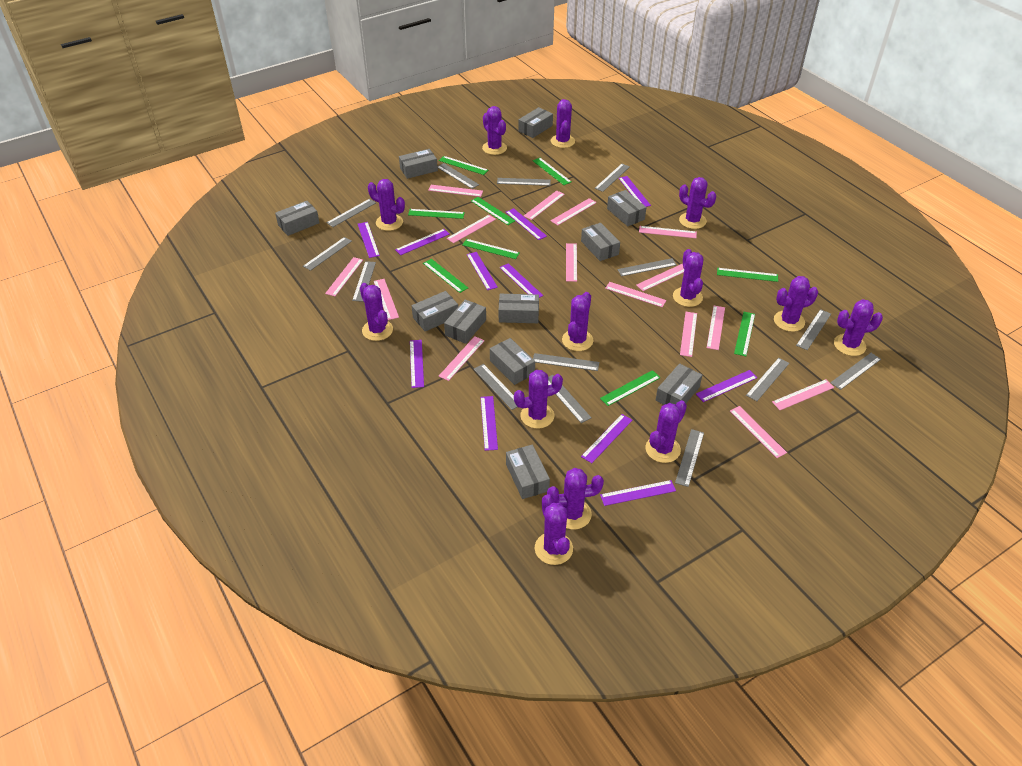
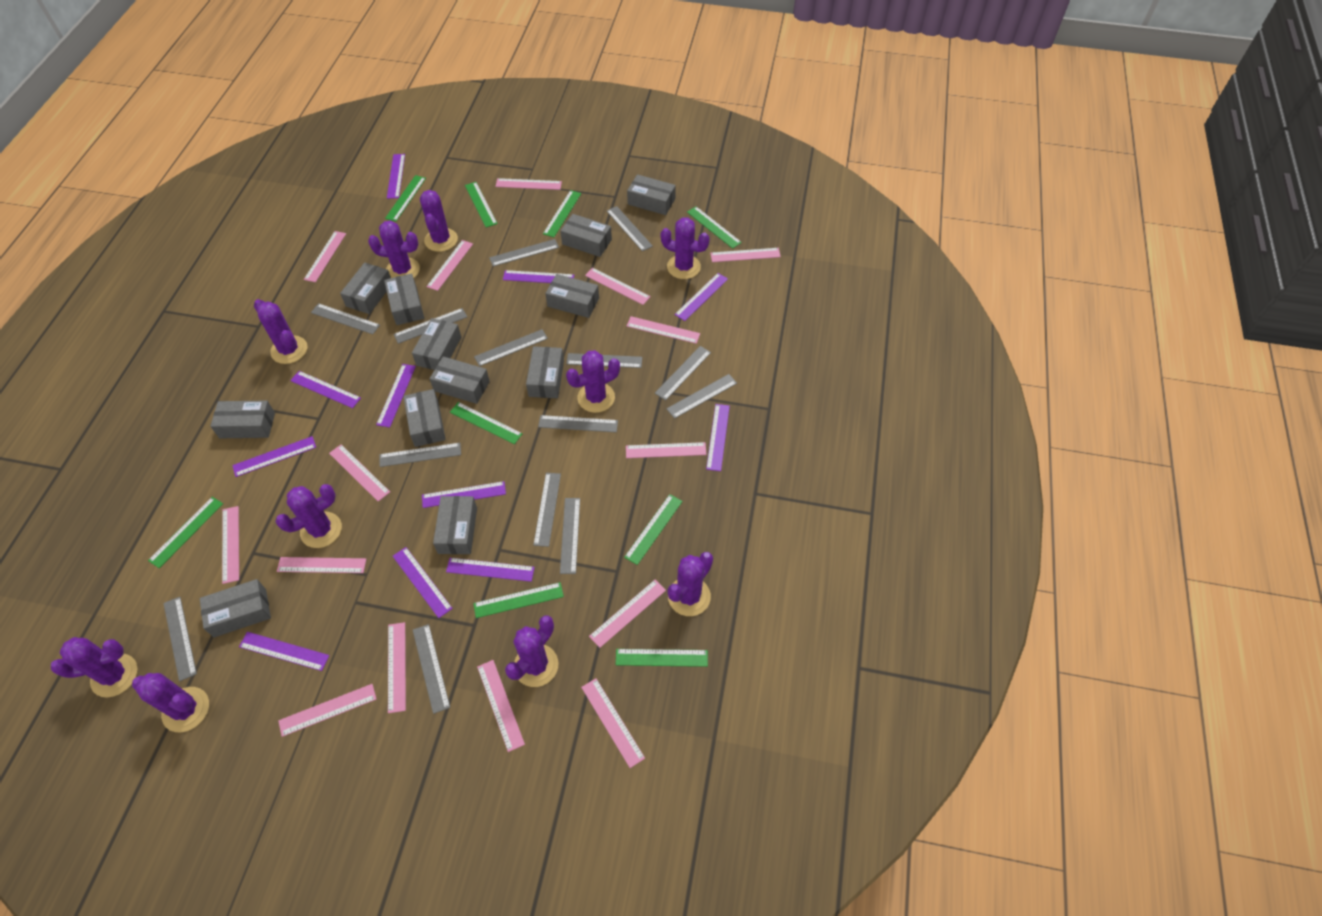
grey box: [275,201,319,236] [399,149,438,179] [412,291,458,332] [444,300,486,344] [490,338,535,385] [499,294,539,323] [506,444,550,499] [518,107,553,138] [581,223,620,261] [607,190,647,226] [656,363,702,405] = 11 -> [200,579,271,638] [210,401,275,438] [340,263,391,314] [384,273,424,325] [403,389,446,447] [412,318,461,370] [430,357,490,404] [433,496,477,554] [526,346,564,398] [545,274,599,318] [560,214,612,257] [627,174,676,215] = 12
purple cactus: [360,283,393,341] [368,179,405,231] [482,106,507,155] [514,370,563,429] [535,494,573,565] [547,468,604,529] [551,99,575,148] [562,292,593,351] [645,400,687,463] [673,249,703,307] [679,177,716,229] [774,276,818,332] [834,299,883,356] = 13 -> [51,637,138,697] [132,673,209,732] [254,299,307,364] [275,484,342,548] [368,220,420,278] [420,190,458,252] [505,616,558,687] [566,350,620,413] [661,218,710,279] [668,552,713,616] = 10

